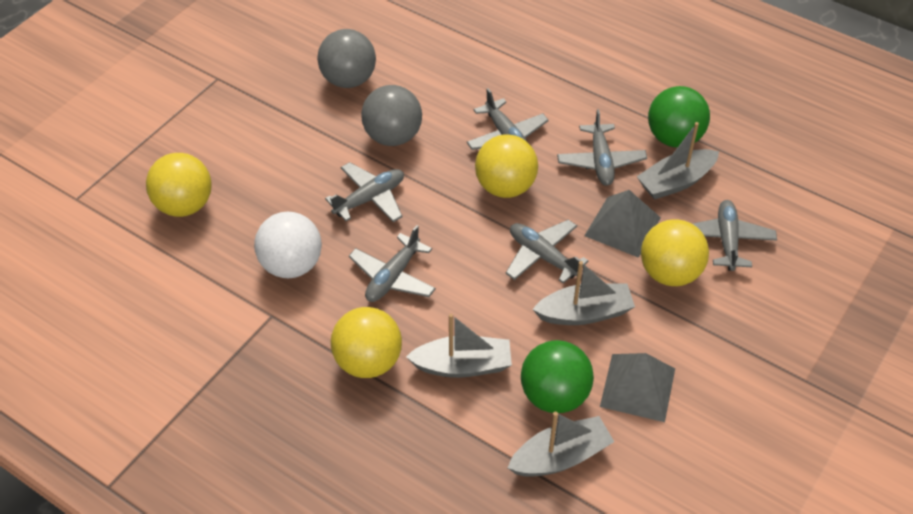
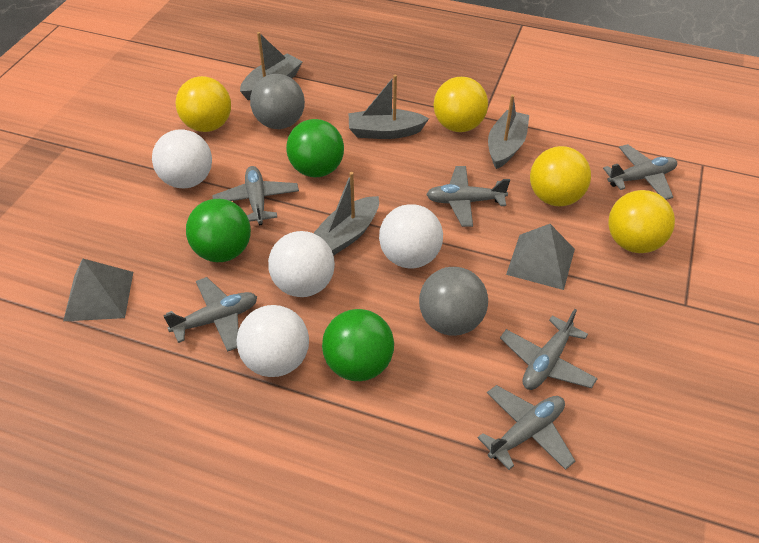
green ball: [521,340,594,413] [648,86,710,148] = 2 -> [186,199,251,262] [286,119,344,177] [322,309,394,381] = 3
white ball: [254,212,322,278] = 1 -> [152,129,212,188] [236,305,309,377] [268,231,335,297] [379,204,443,268] = 4

